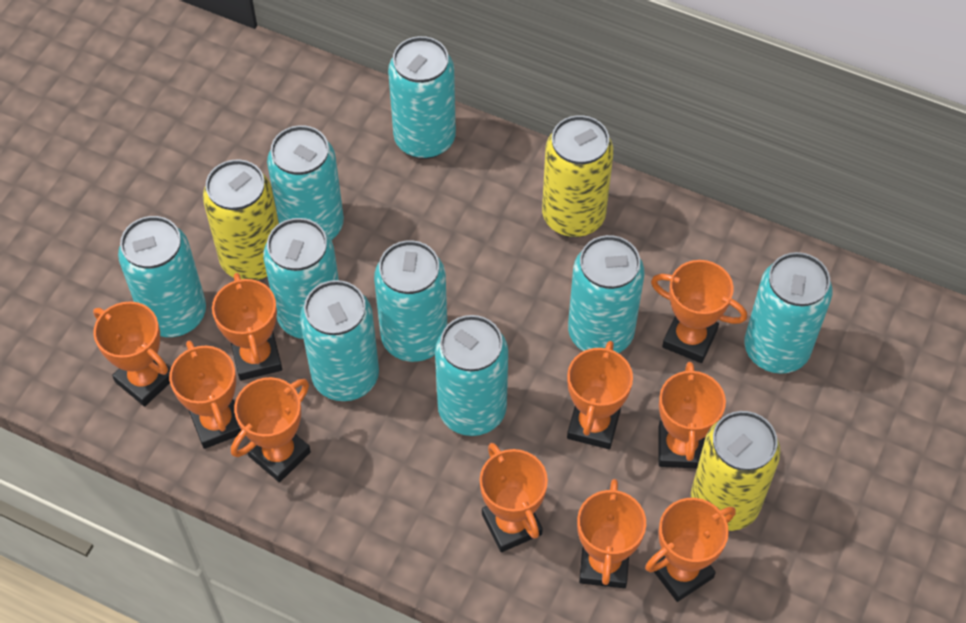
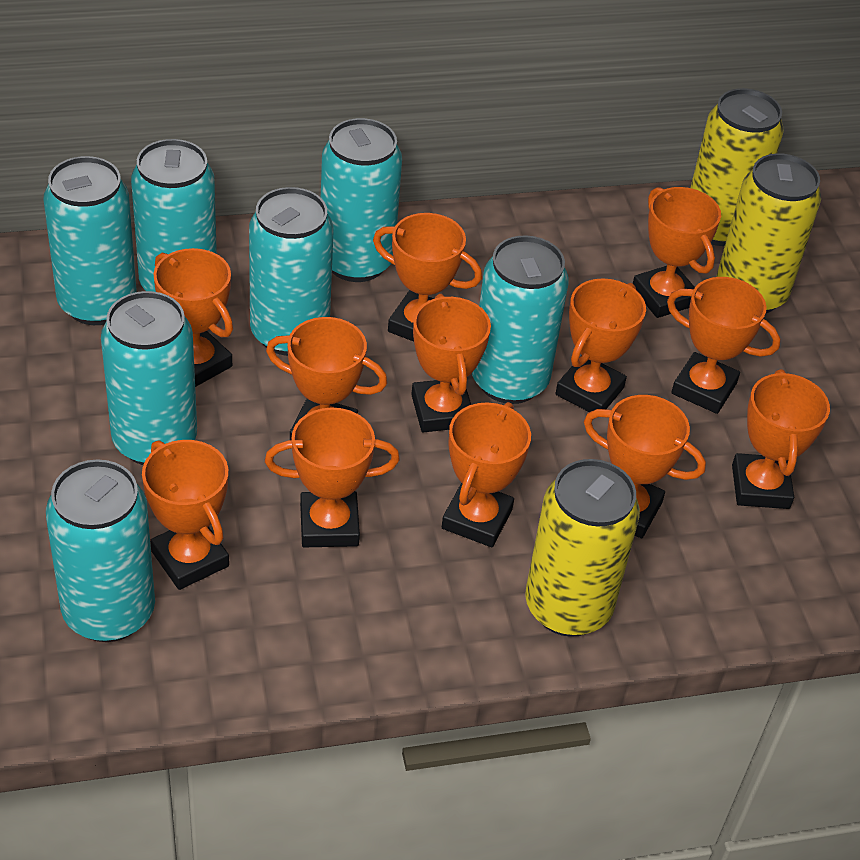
orange trophy: [93,301,171,406] [169,341,241,449] [212,273,282,381] [231,377,311,482] [480,443,548,552] [567,341,633,449] [577,479,646,588] [645,498,736,602] [651,260,747,363] [658,362,726,469] = 10 -> [142,440,229,590] [153,248,233,387] [265,407,400,547] [266,317,387,440] [373,213,482,342] [411,294,491,432] [442,402,531,547] [555,278,646,412] [584,395,706,538] [633,187,721,318] [667,277,780,414] [732,369,830,509] = 12
turquoise can: [118,216,206,337] [263,218,339,339] [267,125,344,240] [300,280,379,401] [374,240,447,362] [388,36,456,159] [435,315,508,436] [568,235,644,353] [744,252,832,374] = 9 -> [43,156,136,325] [46,459,155,642] [101,291,197,465] [131,139,217,292] [249,187,334,356] [321,118,402,282] [472,235,569,404] = 7

